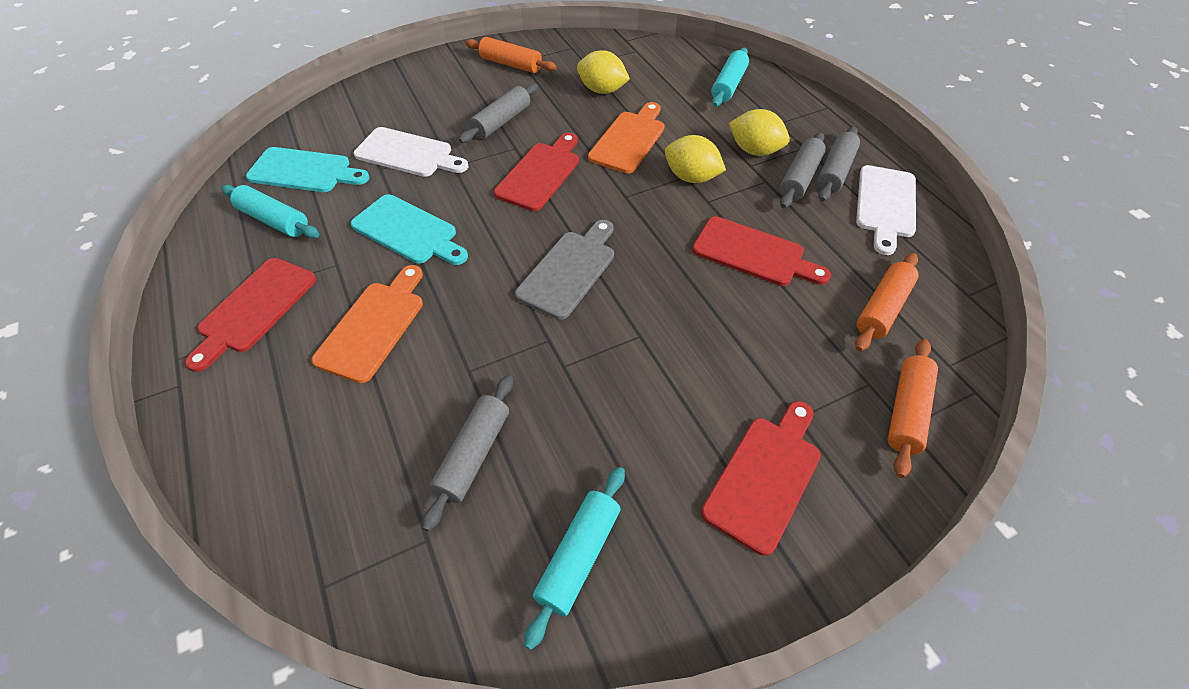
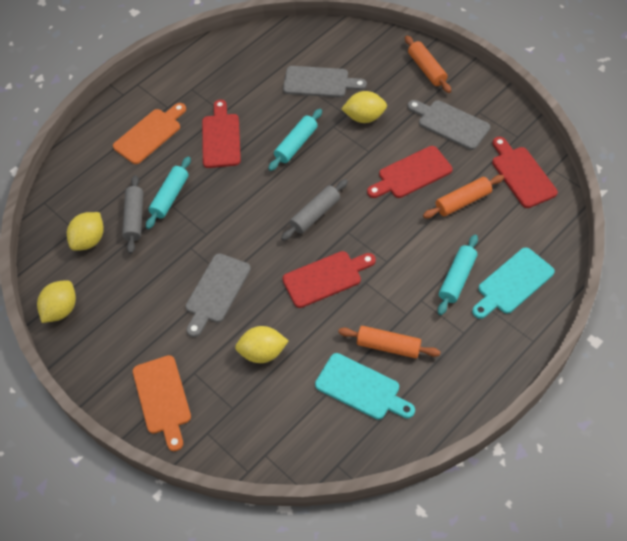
grey cutting board: [515,220,614,320] = 1 -> [186,253,251,337] [283,66,367,98] [408,100,490,150] = 3
grey rolling pin: [422,375,513,531] [459,83,538,143] [780,132,826,208] [817,126,860,202] = 4 -> [122,175,144,254] [281,179,348,241] = 2
white cutting board: [354,127,469,177] [856,165,916,255] = 2 -> none = 0
yellow lemon: [577,50,630,94] [665,135,726,183] [729,109,790,156] = 3 -> [37,280,76,323] [67,212,104,251] [235,326,288,363] [341,91,387,123] = 4

